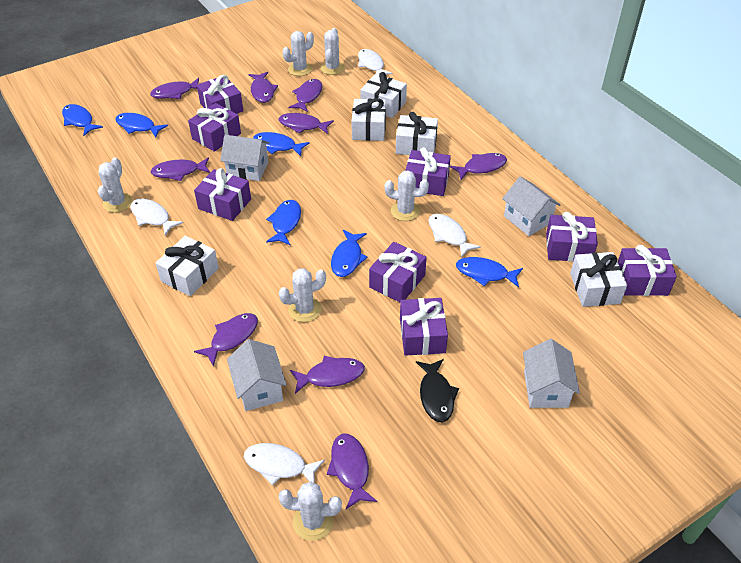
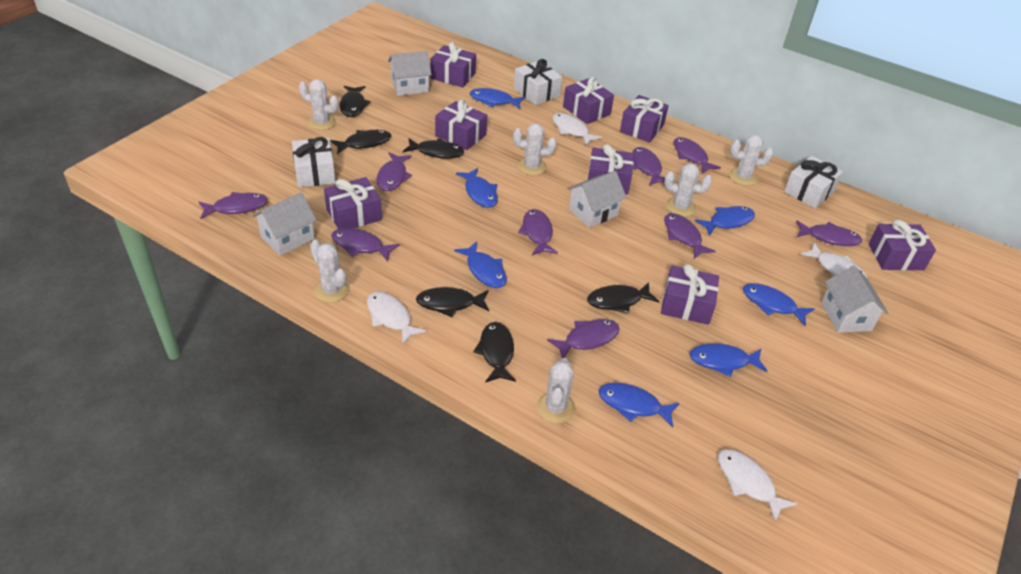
black fish: [416,359,459,422] = 1 -> [330,130,391,154] [340,86,371,117] [403,138,464,159] [416,287,489,317] [473,322,516,383] [587,282,659,314] = 6
blue fish: [62,104,103,136] [115,113,168,137] [253,132,309,156] [266,200,301,245] [331,230,368,277] [456,257,523,287] = 6 -> [454,241,507,288] [456,168,498,208] [470,88,525,109] [599,383,680,428] [690,343,767,377] [695,206,755,236] [743,283,814,326] = 7
white gift: [156,236,219,296] [351,98,386,141] [360,72,407,118] [396,112,438,155] [570,252,627,307] = 5 -> [292,137,336,187] [514,59,562,105] [784,156,843,208] = 3

